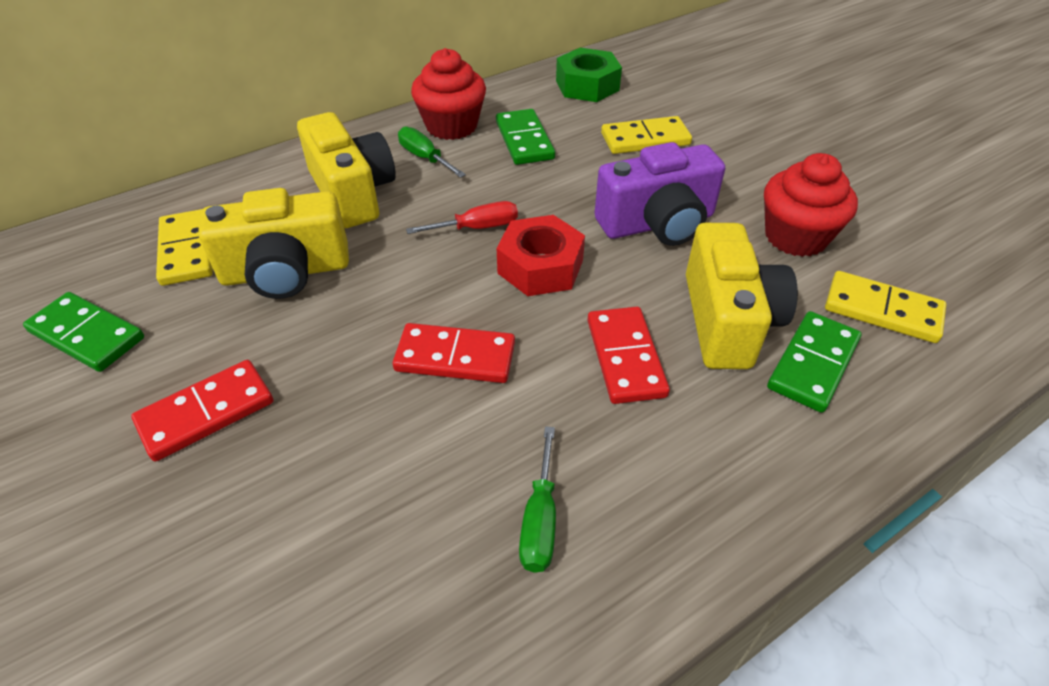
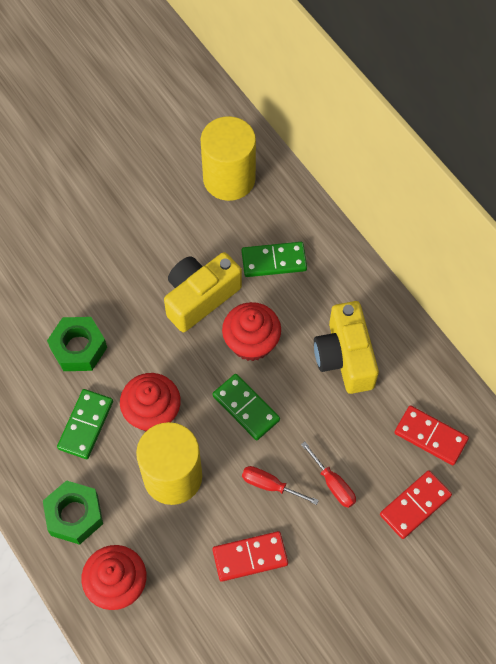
green nut: [556,48,622,102] = 1 -> [43,480,103,545] [47,317,107,371] = 2
green screwdriver: [398,127,466,178] [519,426,556,573] = 2 -> none = 0
purple camera: [595,142,725,246] = 1 -> none = 0
red cupcake: [411,48,486,140] [764,153,858,257] = 2 -> [81,545,146,610] [120,373,181,432] [222,302,281,361] = 3
red nut: [497,215,585,296] = 1 -> none = 0
red screwdriver: [406,201,518,234] = 1 -> [242,466,319,505] [301,442,356,508] = 2
yellow camera: [198,188,349,299] [297,112,396,228] [686,223,798,369] = 3 -> [164,252,242,332] [314,301,379,394] = 2
yellow cylinder: none = 0 -> [136,422,202,505] [200,116,256,201] = 2
yellow domino: [156,209,213,286] [601,116,692,154] [825,271,946,343] = 3 -> none = 0

